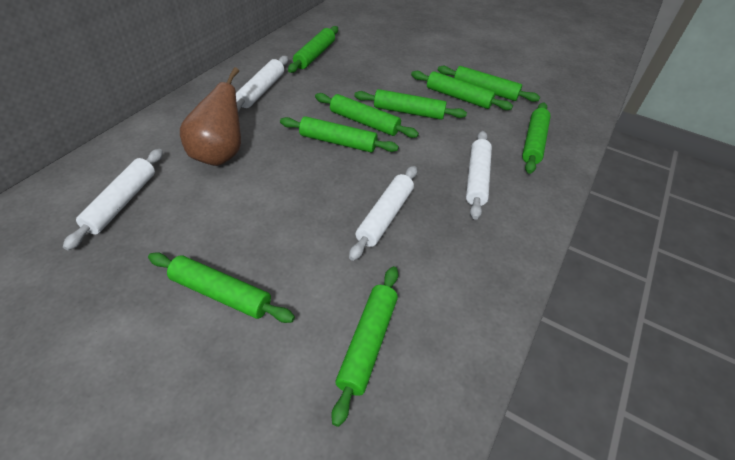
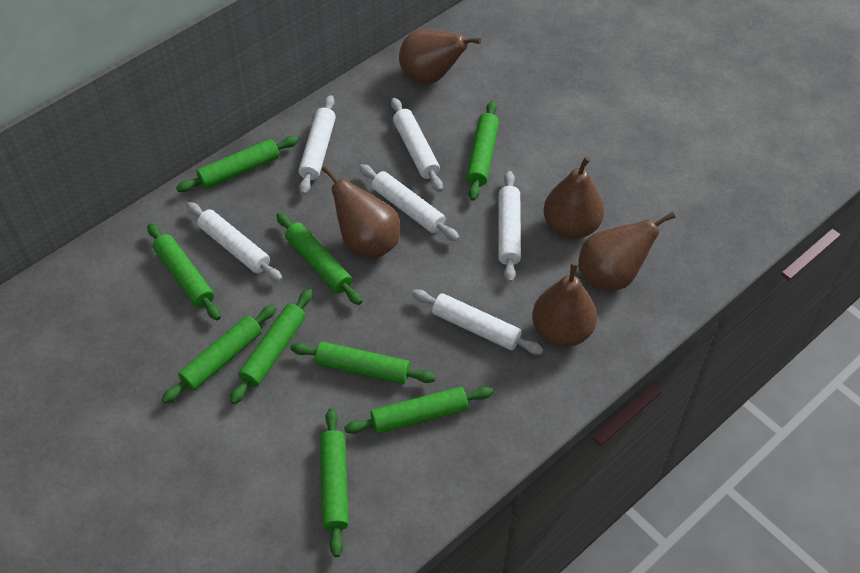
brown pear: [180,67,241,166] = 1 -> [322,165,400,259] [399,29,481,84] [532,262,597,347] [543,156,604,239] [578,212,675,291] = 5
white rolling pin: [63,149,163,250] [236,56,288,112] [349,166,417,261] [466,131,492,220] = 4 -> [186,202,283,282] [299,95,336,195] [359,164,460,241] [391,98,443,192] [412,289,543,355] [498,171,521,283] = 6

